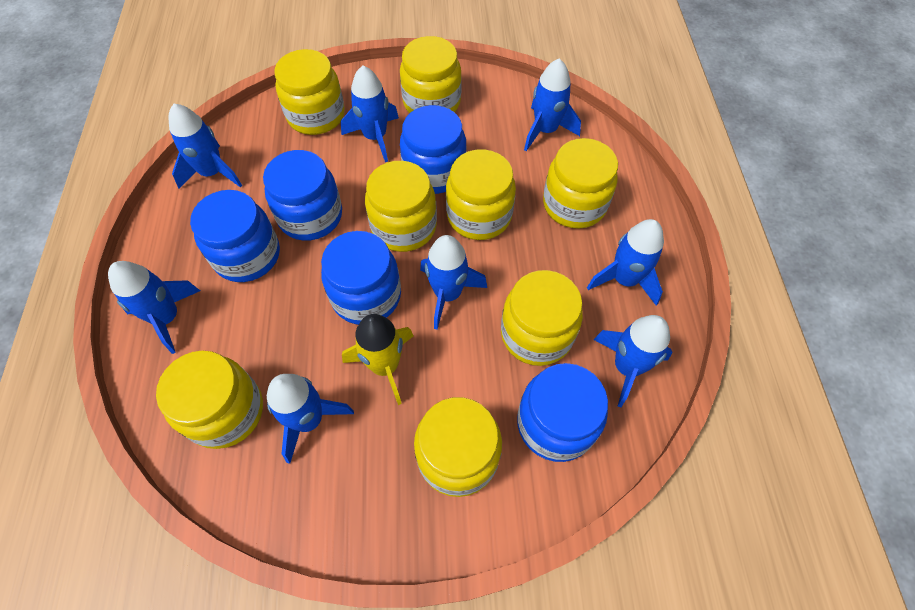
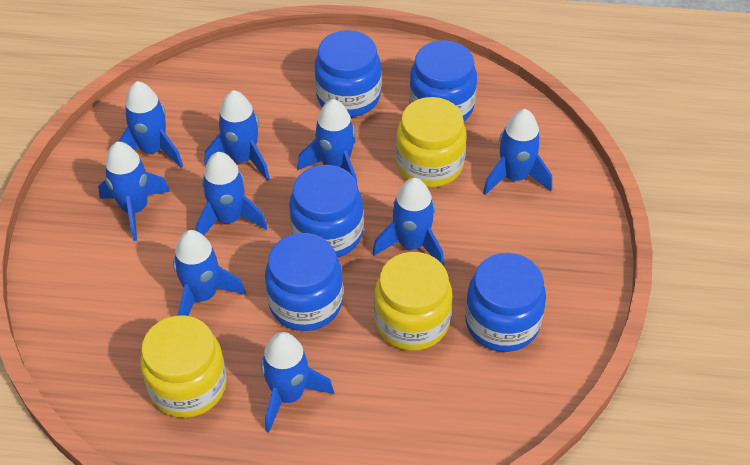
blue rocket: [108,261,200,354] [169,104,242,189] [267,374,354,464] [341,66,399,162] [420,235,487,329] [524,58,581,151] [587,219,664,306] [593,315,673,407] = 8 -> [98,142,170,241] [118,81,183,167] [173,230,246,316] [196,152,267,236] [205,90,270,181] [261,332,334,433] [297,99,357,183] [372,178,444,266] [483,109,552,195] = 9
yellow jar: [156,351,263,449] [274,49,345,135] [365,161,437,252] [400,36,462,113] [414,397,502,497] [446,149,516,240] [501,270,583,366] [543,138,618,229] = 8 -> [140,315,227,418] [374,252,452,351] [396,97,466,188] = 3
yellow rocket: [342,314,413,405] = 1 -> none = 0

